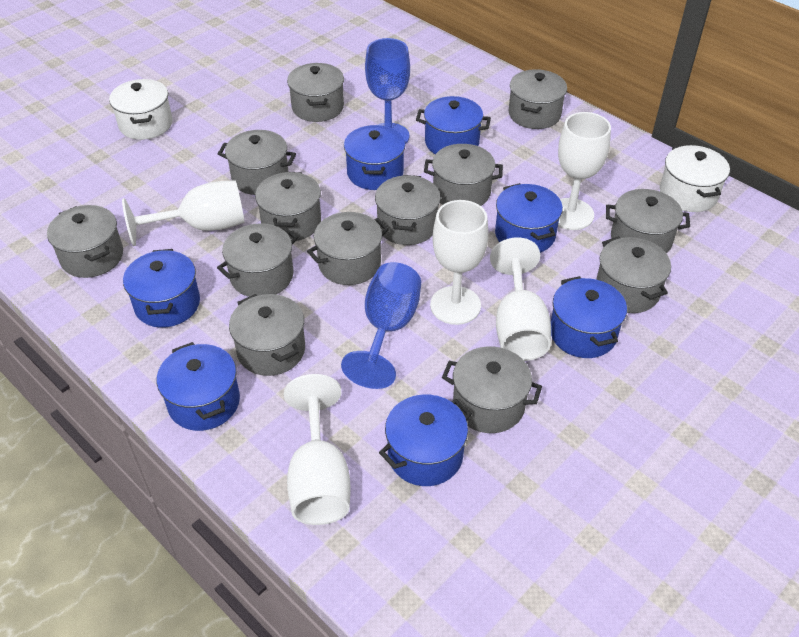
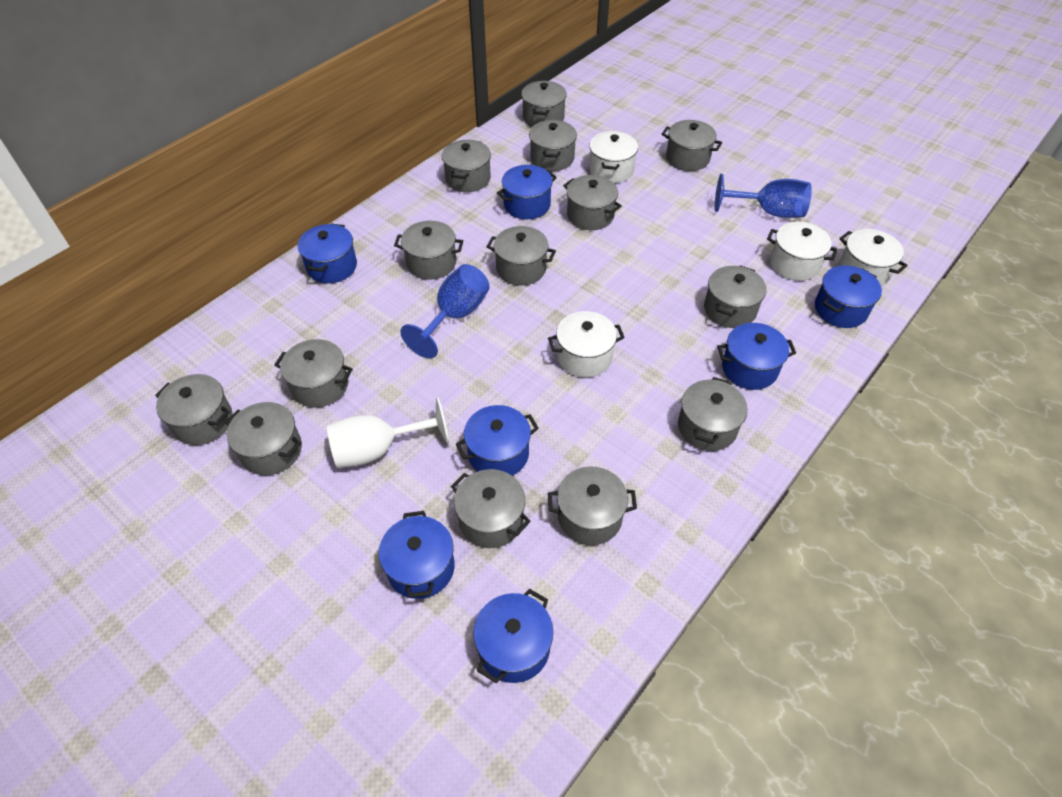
grey pot: [47,205,123,278] [217,223,298,297] [218,130,296,195] [229,294,305,376] [255,172,321,241] [287,63,344,122] [307,212,389,285] [375,175,440,245] [424,144,503,206] [442,346,542,433] [509,69,567,129] [596,236,671,313] [606,189,690,254] = 13 -> [155,374,233,445] [225,402,302,475] [274,339,353,408] [394,221,463,280] [442,140,491,192] [451,469,531,548] [487,226,556,285] [521,81,567,127] [529,120,577,171] [548,467,637,545] [563,175,622,230] [662,120,722,171] [678,377,748,451] [704,265,766,328] = 14
white goblet: [122,180,245,246] [284,374,351,525] [430,200,488,325] [490,238,551,361] [558,112,611,230] = 5 -> [327,397,449,468] = 1
white pot: [109,79,173,140] [660,145,730,212] = 2 -> [548,311,625,377] [589,131,638,183] [767,222,838,281] [838,229,908,286] = 4

